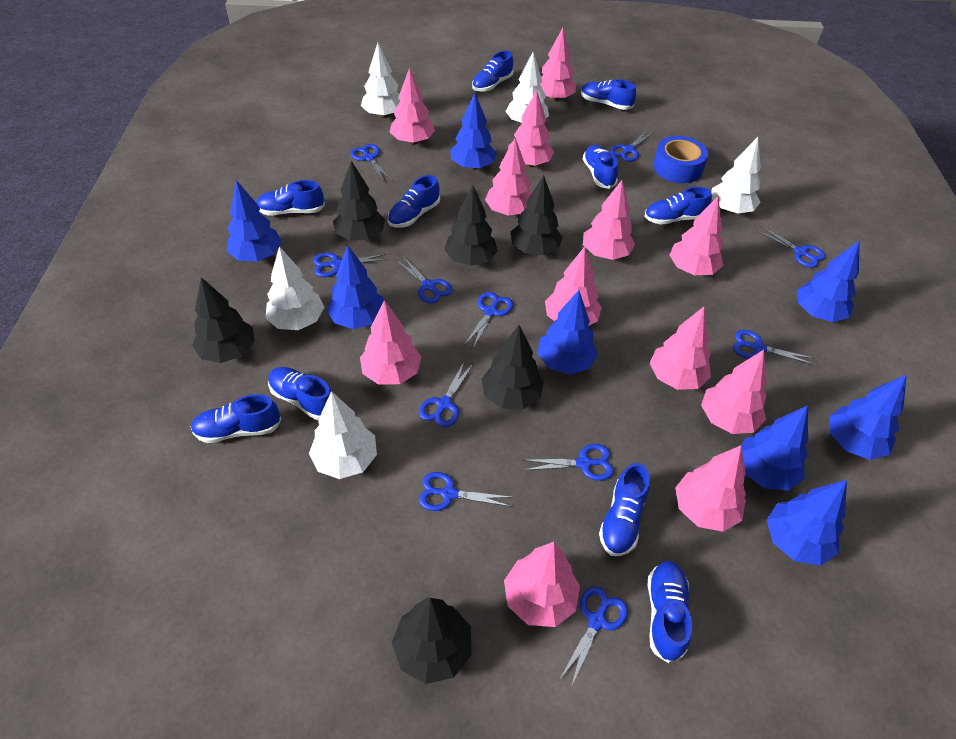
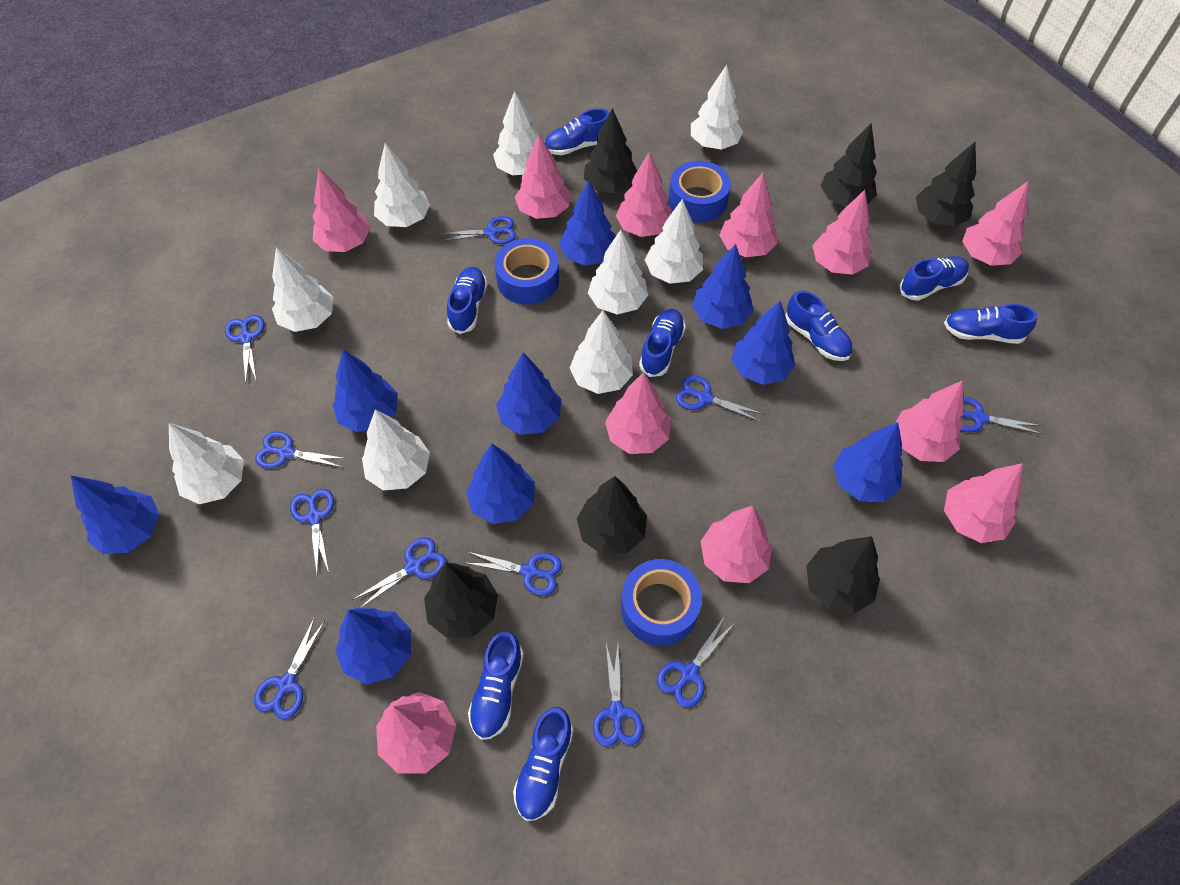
blue shoe: [191,394,282,443] [256,180,325,215] [268,367,332,420] [388,175,440,228] [472,51,514,92] [581,79,636,110] [583,145,618,189] [599,463,650,556] [644,187,712,225] [648,561,692,663] = 10 -> [447,267,488,334] [468,632,524,740] [513,707,574,821] [544,108,609,155] [639,309,686,377] [785,290,852,361] [899,256,969,301] [944,304,1037,344] = 8
blue tape: [653,136,708,183] = 1 -> [494,238,559,305] [621,559,702,646] [669,161,731,222] = 3
blue tree: [227,180,282,262] [327,245,384,329] [450,93,497,170] [537,290,598,374] [741,405,808,491] [767,480,847,566] [797,240,860,322] [829,375,907,460] = 8 -> [71,476,160,554] [332,349,398,432] [335,608,411,685] [466,444,535,524] [496,352,561,435] [559,180,616,266] [692,244,754,329] [732,300,795,385] [833,422,903,502] = 9
pink tree: [360,300,421,385] [390,68,435,145] [485,138,532,216] [504,542,580,627] [508,90,554,167] [540,28,576,102] [545,246,602,326] [583,180,635,260] [650,307,711,390] [669,196,723,275] [675,445,746,532] [701,350,767,434] = 12 -> [312,168,371,252] [376,692,456,774] [515,134,570,219] [605,372,671,454] [616,152,672,237] [700,506,772,583] [719,173,777,257] [812,190,872,275] [896,380,963,462] [944,463,1023,543] [962,181,1028,266] = 11
white tree: [265,246,324,330] [309,391,377,479] [361,43,401,118] [505,52,549,124] [711,137,761,214] = 5 -> [169,423,244,504] [272,247,334,332] [362,409,430,490] [374,143,430,227] [493,91,538,175] [570,310,633,394] [588,230,648,315] [645,199,703,284] [691,65,743,150] = 9

